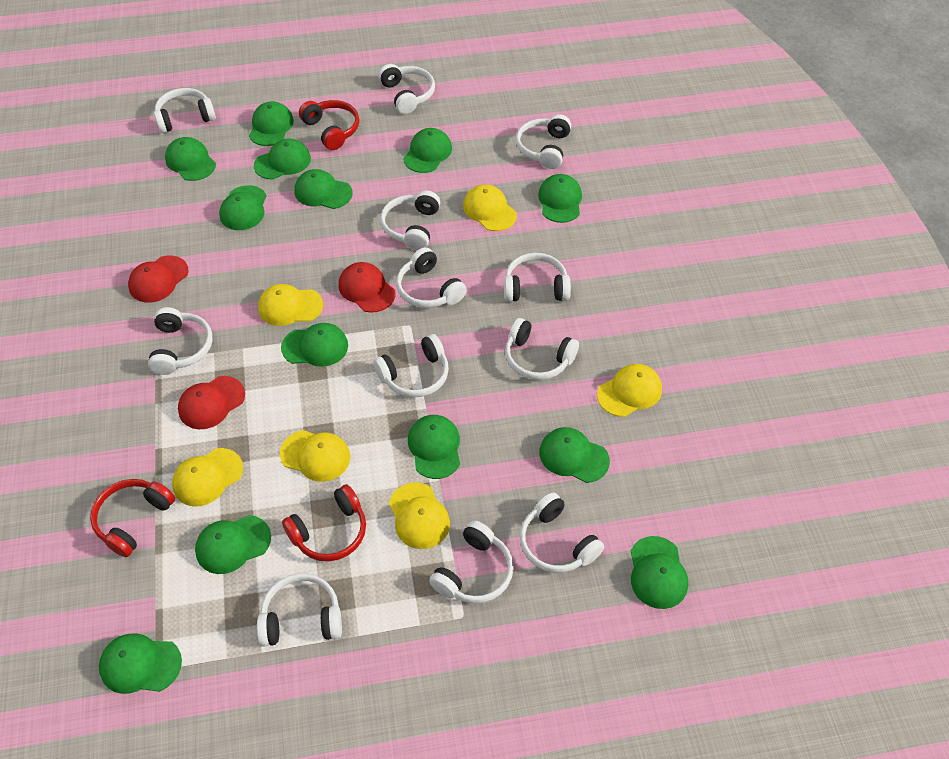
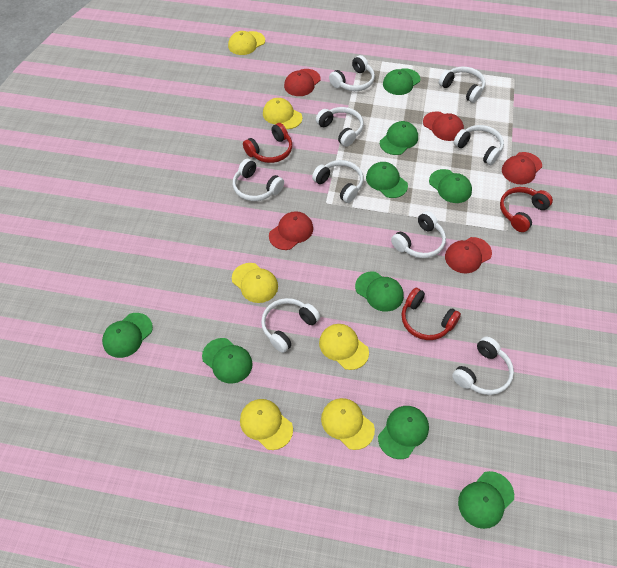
green cap: [99,633,182,694] [165,137,216,181] [195,515,271,574] [219,185,266,230] [249,101,294,146] [254,139,311,180] [281,323,348,367] [294,169,353,209] [403,128,452,173] [408,415,460,479] [538,174,582,223] [539,427,610,483] [631,536,688,609] = 13 -> [102,313,153,358] [202,338,253,384] [355,271,404,312] [366,162,408,198] [378,406,429,459] [380,121,418,155] [383,68,420,95] [429,169,472,203] [458,471,514,529] = 9
red cap: [128,255,189,303] [178,376,245,429] [339,262,396,312] = 3 -> [269,211,313,250] [284,69,321,96] [423,111,464,141] [445,237,492,273] [502,152,542,184] = 5
white headphones: [148,307,213,375] [154,88,216,133] [257,573,342,647] [374,334,449,398] [379,64,435,114] [380,191,440,250] [396,247,467,308] [429,520,514,603] [504,253,571,302] [505,318,579,380] [516,114,571,169] [520,493,604,573] = 12 -> [233,159,284,201] [261,298,320,353] [312,160,364,203] [316,107,364,147] [329,55,375,91] [391,211,446,258] [439,67,485,103] [452,337,514,395] [454,125,504,165] = 9

